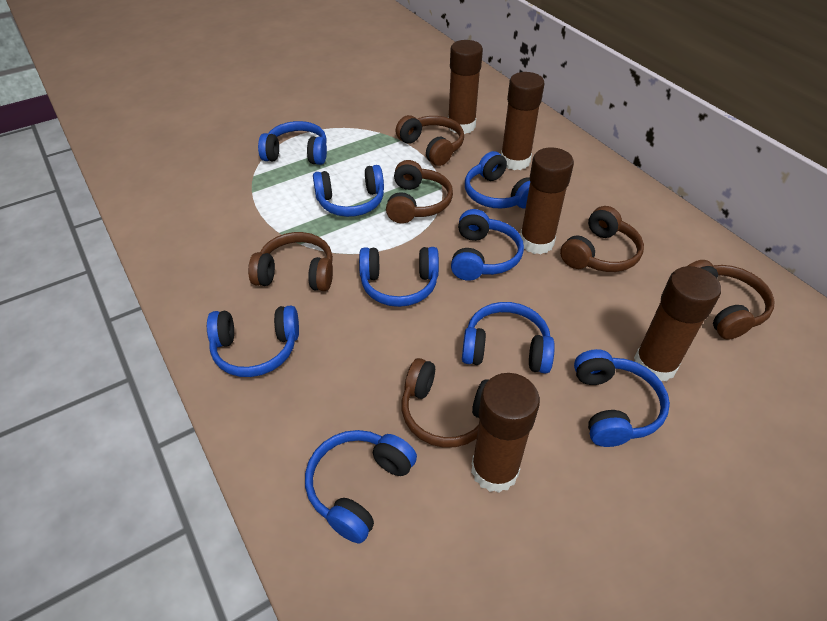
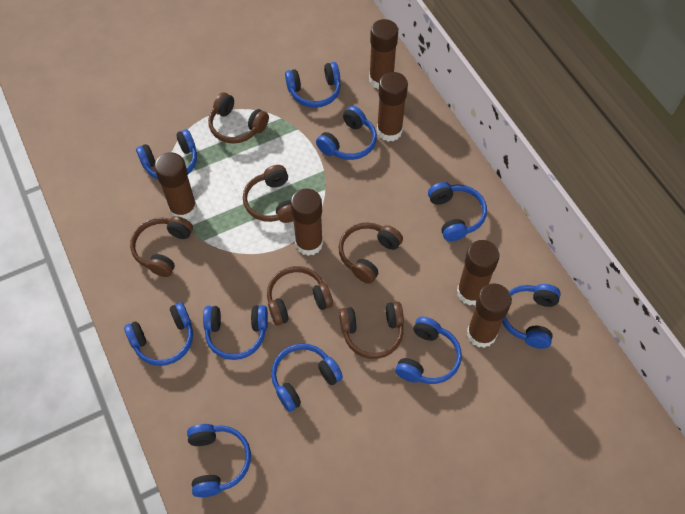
blue headphones: [207,306,299,377] [258,121,327,165] [305,430,417,543] [313,165,384,217] [359,247,439,307] [451,209,524,281] [462,302,555,373] [465,151,530,209] [574,349,670,447] = 9 -> [124,302,193,366] [136,129,197,180] [187,424,251,497] [203,305,268,360] [271,343,343,412] [285,62,341,108] [316,106,377,160] [395,317,462,384] [428,182,487,242] [502,284,561,349] = 10
brown glue stick: [448,40,483,134] [471,373,540,493] [501,72,544,170] [520,147,574,254] [634,266,721,381] = 5 -> [154,152,197,220] [291,188,323,256] [369,19,398,89] [377,72,408,142] [457,240,500,305] [467,283,512,348] = 6

